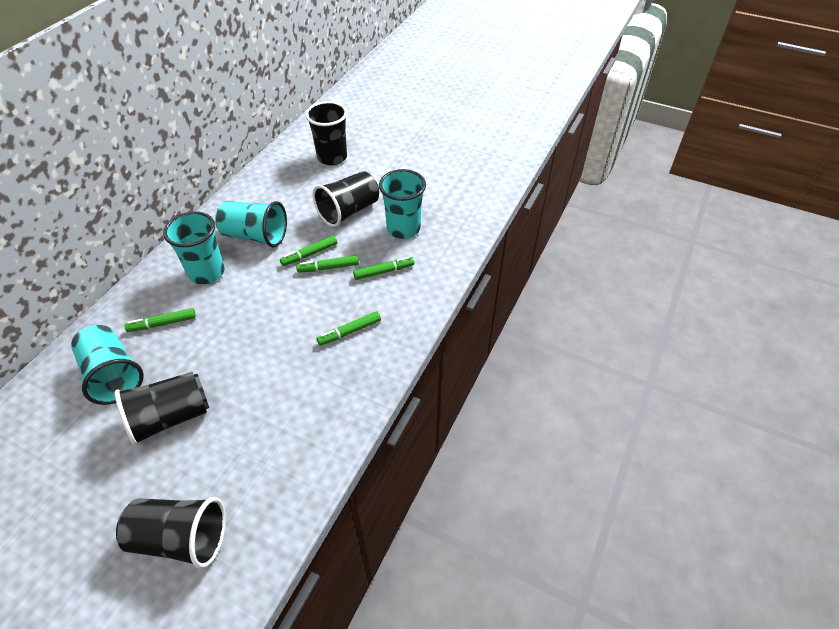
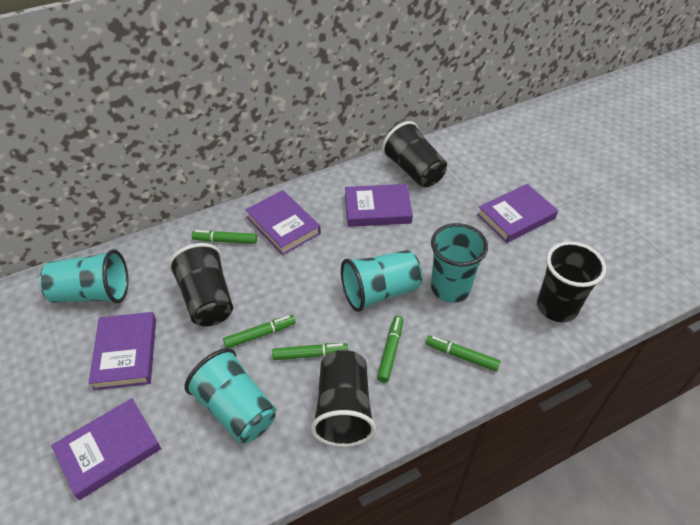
purple book: none = 0 -> [51,398,161,500] [89,312,156,390] [245,190,321,255] [345,184,413,227] [477,184,558,243] = 5

